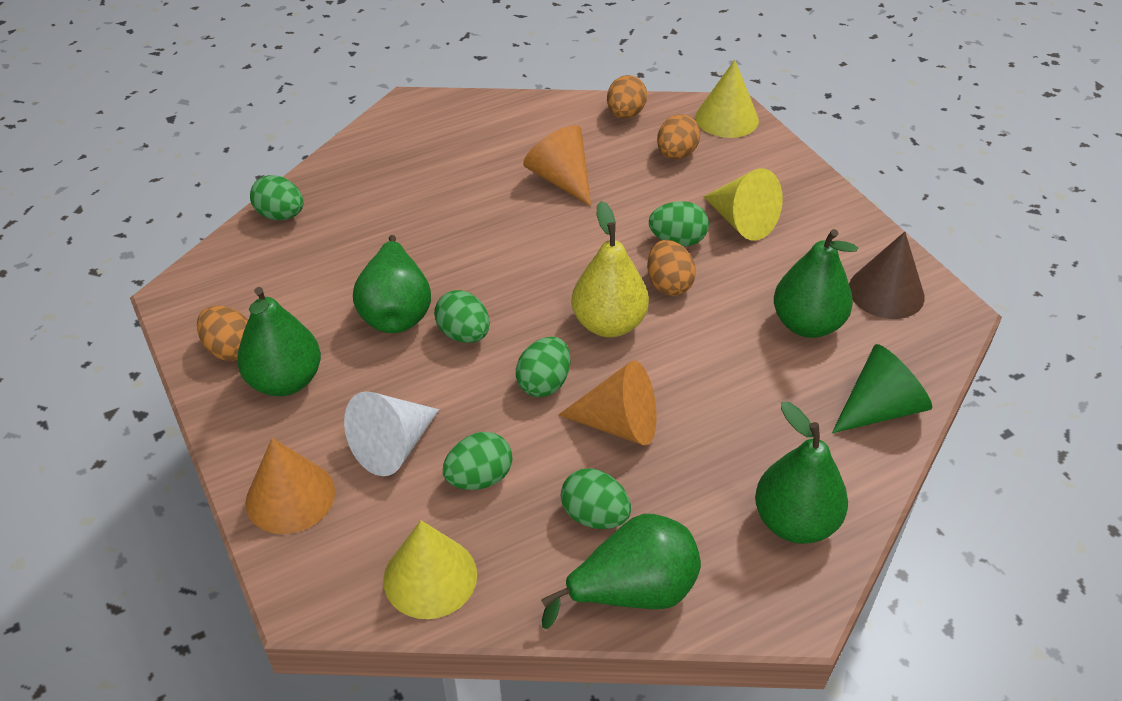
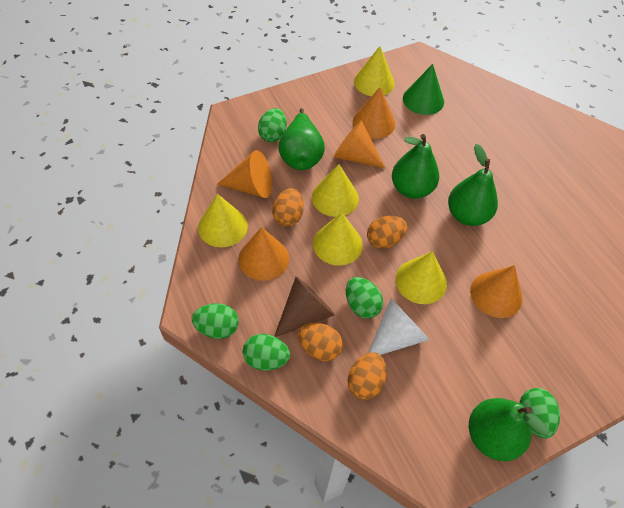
green egg: [250,175,304,220] [434,290,490,343] [443,432,512,490] [516,337,571,397] [561,468,631,529] [649,201,709,246] = 6 -> [192,303,239,339] [243,334,290,371] [258,108,287,142] [346,277,383,319] [520,388,560,438] = 5
green pear: [237,287,321,396] [353,235,431,333] [541,514,701,629] [755,402,848,544] [774,229,858,338] = 5 -> [278,108,325,170] [392,134,439,199] [448,144,498,226] [469,398,549,461] = 4
orange cone: [246,438,335,534] [523,125,591,206] [558,360,657,445] = 3 -> [217,150,272,198] [238,227,289,281] [333,120,386,169] [353,87,395,139] [470,265,523,318] = 5
yellow cone: [383,520,477,619] [695,60,759,138] [703,168,783,241] = 3 -> [198,194,248,247] [312,164,359,217] [313,212,363,265] [354,46,395,96] [395,251,447,304] = 5
yellow pear: [571,201,649,337] = 1 -> none = 0

